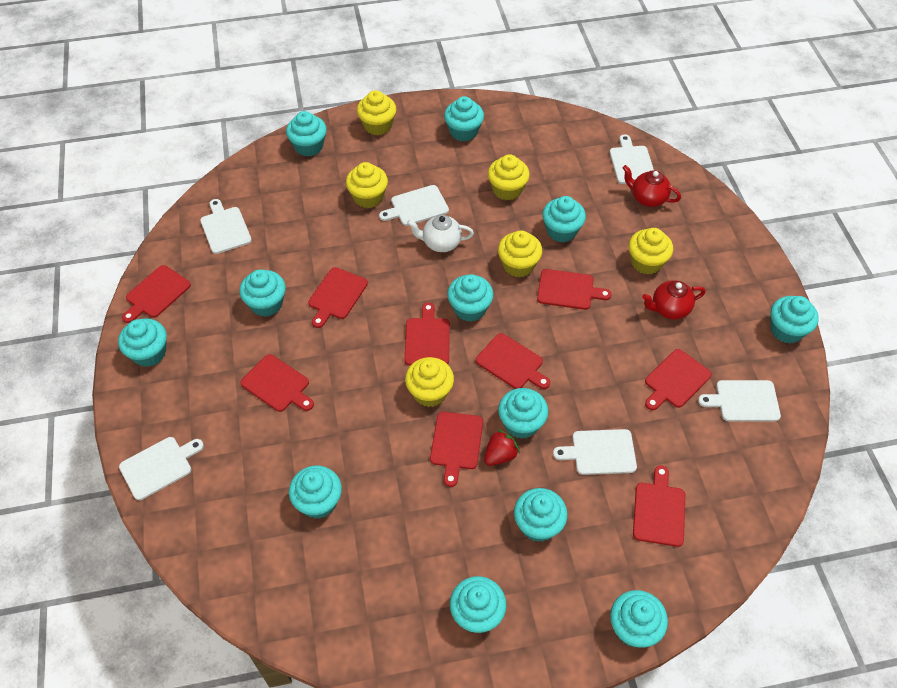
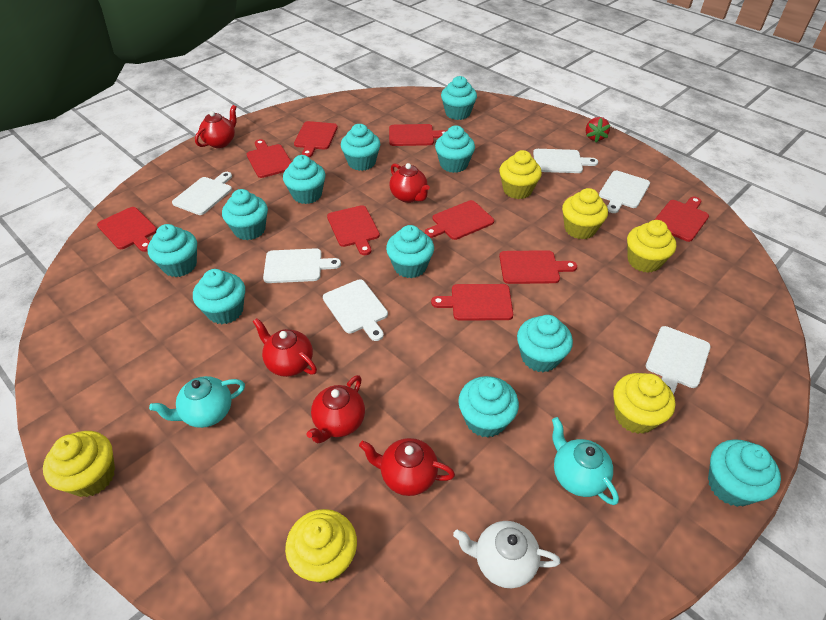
red teapot: [623,165,681,207] [642,280,705,320] = 2 -> [195,105,237,148] [253,318,317,377] [307,375,365,443] [359,438,455,496] [390,163,430,203] = 5
turquoise cupcake: [118,318,167,367] [239,269,286,317] [286,111,327,157] [289,466,342,519] [444,96,484,141] [447,274,493,322] [450,576,507,633] [498,388,548,439] [514,488,568,542] [542,196,586,242] [610,590,668,648] [770,296,819,344] = 12 -> [147,224,197,277] [193,269,245,324] [222,189,268,240] [283,155,325,204] [341,124,380,171] [386,225,434,278] [435,125,475,173] [441,76,477,120] [458,376,519,438] [517,315,573,372] [708,439,781,507] = 11
turquoise teapot: none = 0 -> [149,376,245,428] [552,417,619,505] = 2

